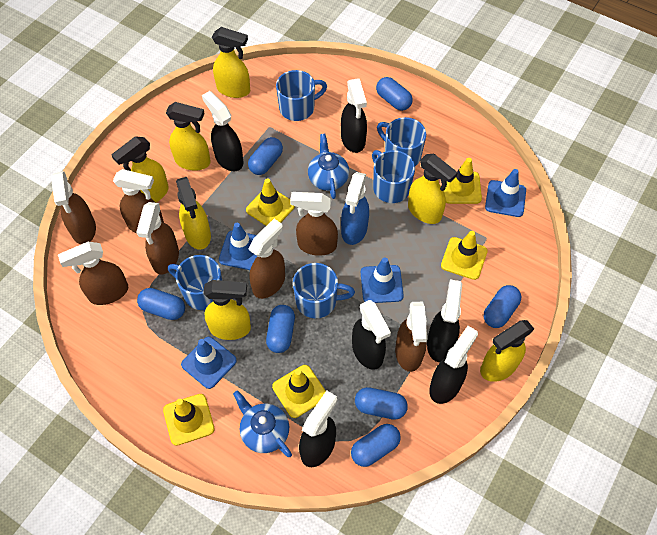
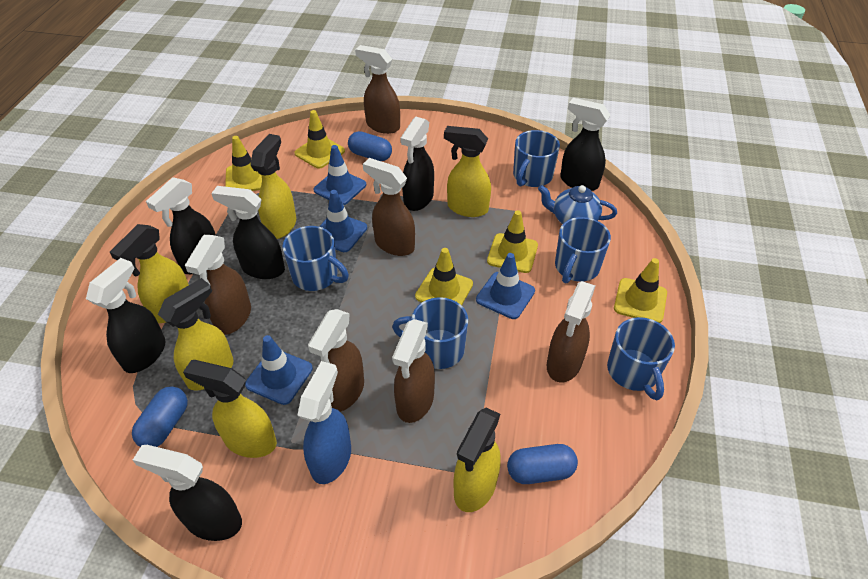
blue capsule: [137,288,185,320] [248,137,283,175] [266,305,295,353] [351,424,401,467] [355,387,408,420] [376,77,412,111] [484,285,521,328] = 7 -> [132,386,188,447] [348,131,392,161] [507,444,578,484] = 3
blue teapot: [233,390,292,457] [308,134,349,199] = 2 -> [538,185,617,224] = 1
brown spray bottle: [51,171,96,244] [58,242,128,305] [113,169,164,233] [136,202,179,274] [248,219,285,299] [290,192,338,256] [395,302,427,372] = 7 -> [185,235,251,335] [308,309,364,412] [355,45,400,134] [363,158,415,256] [392,319,435,423] [547,281,595,383] = 6
yellow spray bottle: [112,136,168,203] [166,102,211,171] [176,177,211,250] [203,280,251,340] [212,27,250,98] [408,154,458,224] [480,320,534,382] = 7 -> [110,224,189,323] [158,278,234,391] [183,360,277,458] [250,134,296,239] [444,126,491,217] [453,408,501,512] = 6

